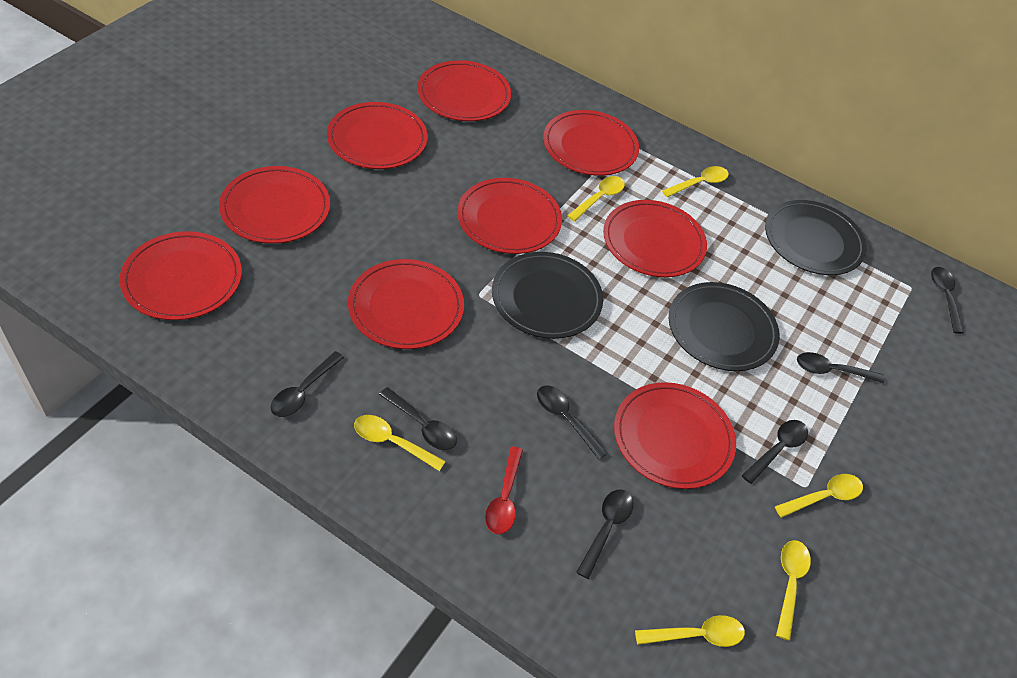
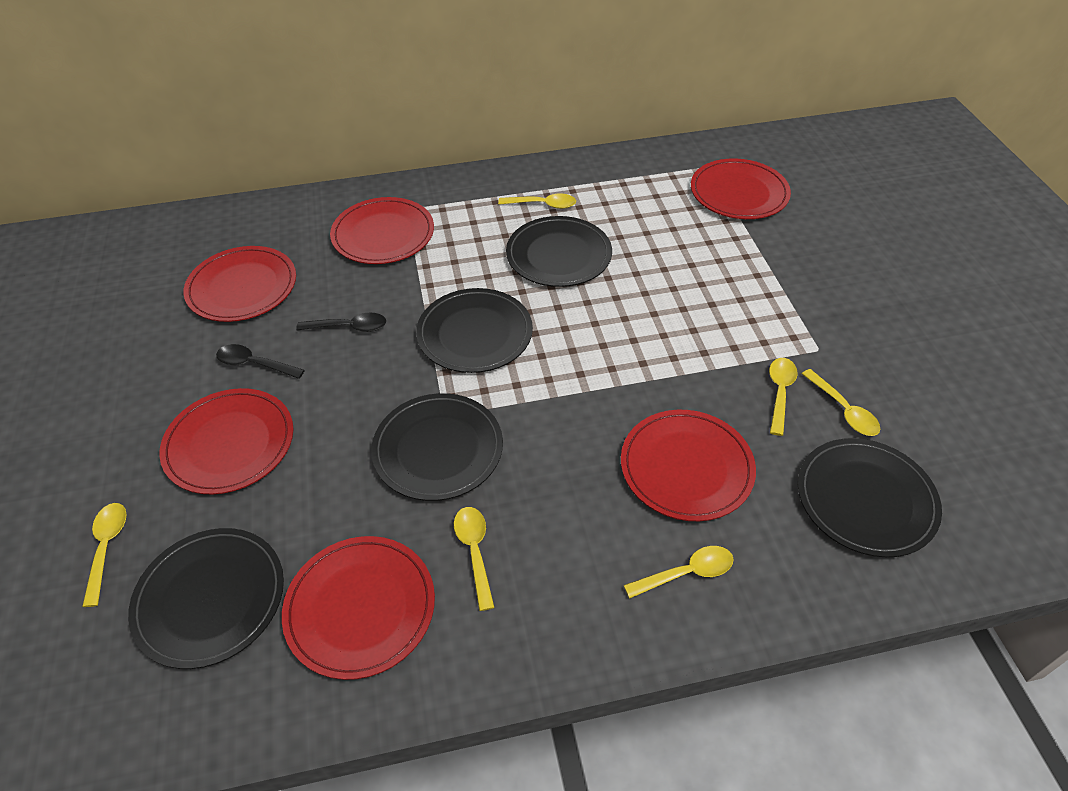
black plate: [492,252,603,339] [669,282,780,371] [765,200,866,275] = 3 -> [128,528,284,669] [371,393,503,501] [416,288,533,373] [506,216,612,287] [798,438,942,557] = 5
black spoon: [271,351,344,417] [379,387,457,450] [537,386,608,460] [576,489,633,579] [741,420,808,484] [797,352,884,383] [931,267,964,334] = 7 -> [216,344,305,379] [296,313,386,332] = 2
red plate: [120,231,242,320] [219,166,330,244] [327,102,428,169] [348,259,464,349] [417,60,511,121] [457,178,562,254] [543,110,639,176] [603,200,707,277] [614,382,736,489] = 9 -> [159,388,293,495] [183,246,296,322] [282,536,435,680] [330,197,434,264] [621,410,756,521] [691,158,791,219] = 6
red spoon: [485,446,523,534] = 1 -> none = 0

